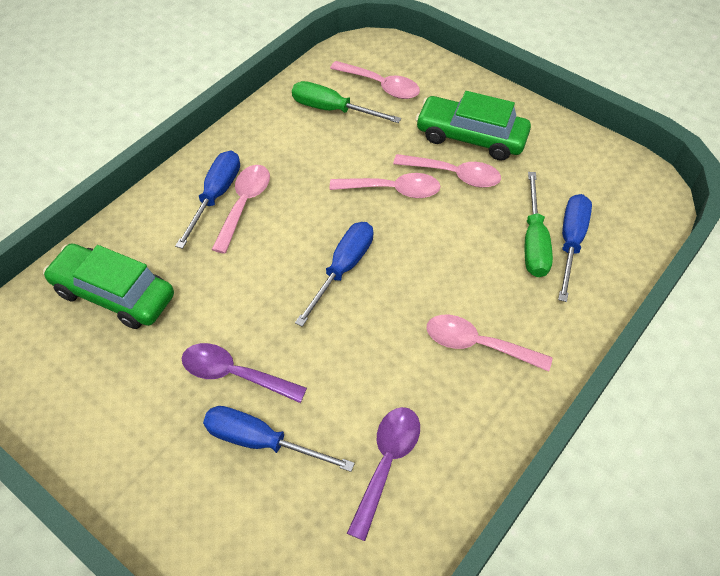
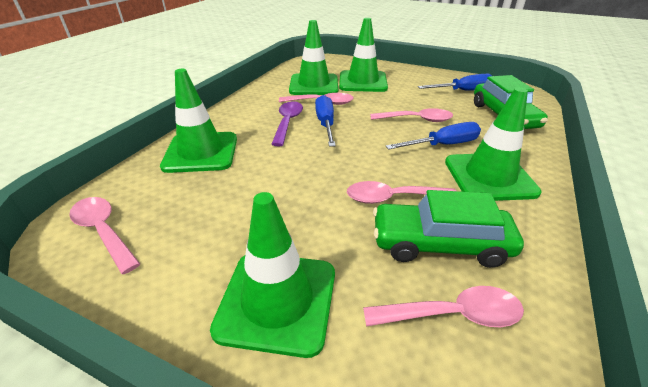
blue screwdriver: [175,151,240,249] [203,406,355,472] [295,222,373,327] [558,194,592,302] = 4 -> [315,95,336,147] [385,122,481,150] [418,74,492,90] = 3
green screwdriver: [292,81,401,123] [525,172,553,277] = 2 -> none = 0
green traffic cone: none = 0 -> [160,69,237,173] [210,192,335,358] [289,20,338,95] [339,18,388,92] [445,87,542,201] = 5
purple spoon: [182,343,307,403] [347,407,420,541] = 2 -> [271,101,303,147] = 1

